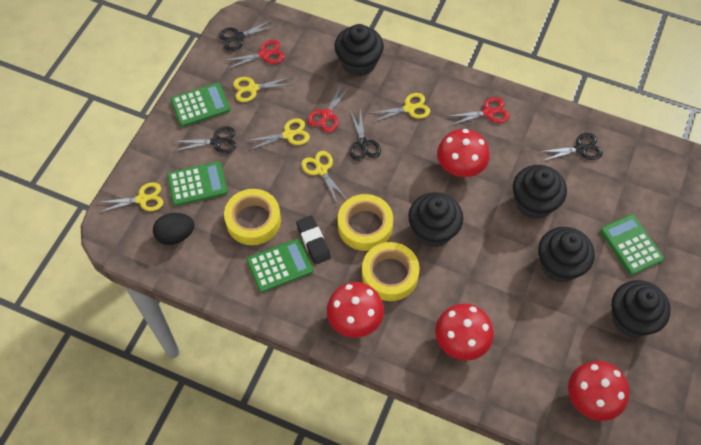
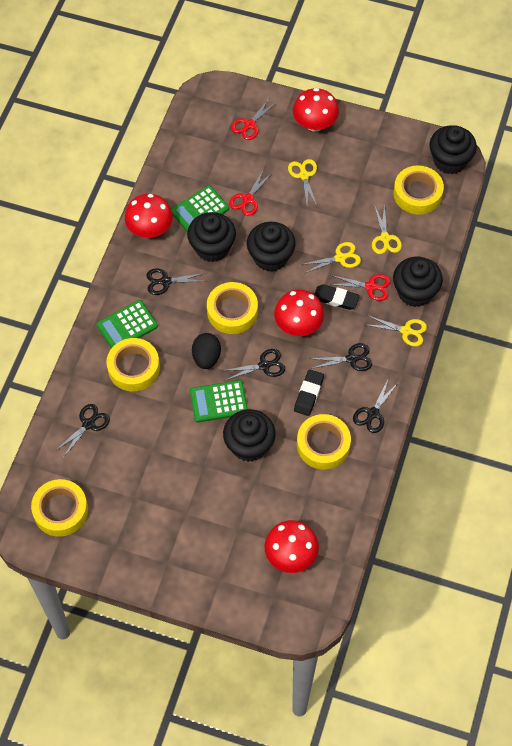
black eraser: [296,215,331,264] = 1 -> [294,369,324,416] [314,284,360,310] = 2
black scissors: [173,126,236,153] [218,20,277,51] [349,109,381,161] [538,133,603,161] = 4 -> [55,404,110,458] [146,268,207,295] [222,349,285,380] [310,343,372,371] [353,378,398,433] = 5
green calculator: [167,161,228,206] [171,83,230,127] [247,239,313,292] [600,214,664,275] = 4 -> [96,300,158,348] [171,186,229,232] [190,380,248,422] = 3
yellow scissors: [97,182,163,213] [233,77,295,102] [247,119,310,150] [301,151,347,205] [368,93,430,123] = 5 -> [288,159,317,206] [300,242,361,274] [367,315,427,347] [372,205,402,254] = 4
yellow tape: [224,189,281,245] [338,194,393,251] [362,242,420,301] = 3 -> [31,479,88,537] [107,338,160,391] [207,282,258,334] [297,414,351,470] [393,165,444,215] = 5

